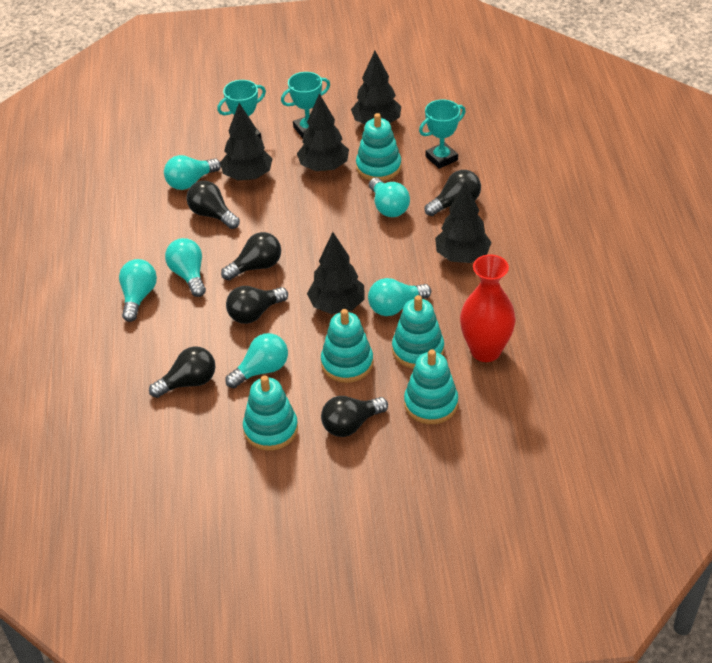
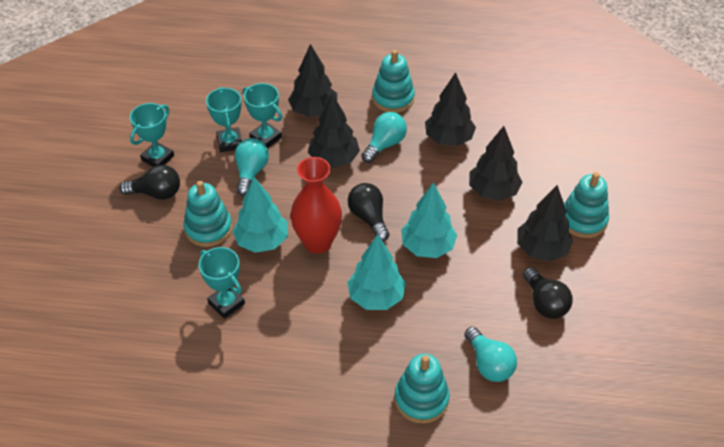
black light bulb: [149,346,216,398] [187,181,240,229] [221,232,281,281] [226,286,288,324] [321,396,388,437] [425,170,481,216] = 6 -> [119,165,180,200] [348,183,390,241] [523,267,573,319] = 3
turquoise light bulb: [119,259,157,322] [164,155,221,190] [165,238,206,297] [225,333,288,388] [368,278,431,316] [369,178,410,217] = 6 -> [235,138,269,196] [361,112,407,163] [464,327,517,382] = 3
turquoise stacking toy: [243,375,298,451] [321,309,373,383] [356,113,401,181] [392,295,444,369] [404,349,458,424] = 5 -> [184,181,232,247] [372,50,415,113] [394,354,450,423] [564,172,609,238] = 4
turquoise tree: none = 0 -> [232,177,288,253] [347,234,406,310] [401,182,457,258] = 3
turquoise trophy: [217,80,266,139] [281,72,330,138] [419,99,466,169] = 3 -> [130,103,174,167] [199,247,245,319] [206,87,242,152] [243,83,282,148] = 4

